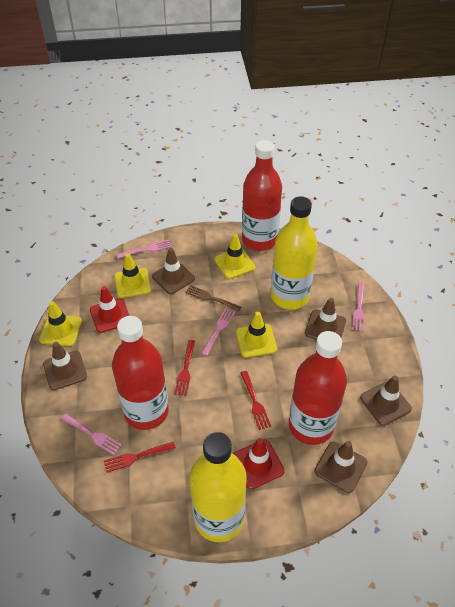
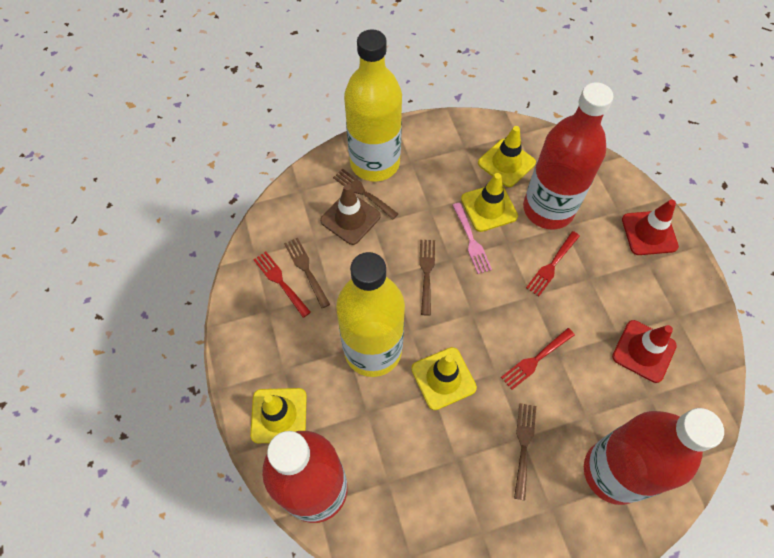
brown fork: [185,285,241,312] = 1 -> [284,238,330,308] [333,169,398,219] [419,240,435,316] [514,403,536,501] = 4
brown traffic cone: [43,342,87,390] [152,248,195,294] [305,298,346,340] [315,441,367,493] [360,376,412,426] = 5 -> [320,184,381,245] = 1
pink fork: [61,414,122,455] [116,240,172,259] [201,308,235,356] [352,283,365,331] = 4 -> [452,203,492,274] = 1

